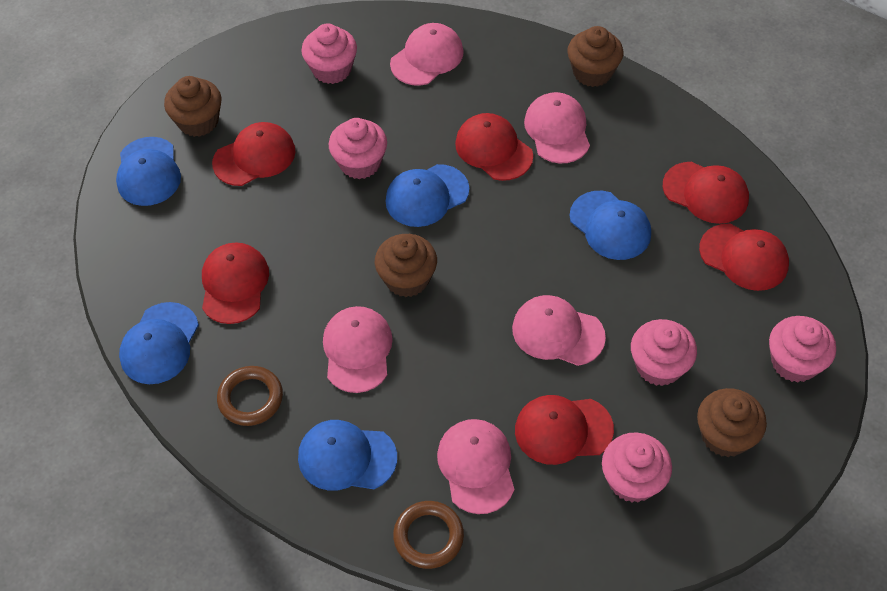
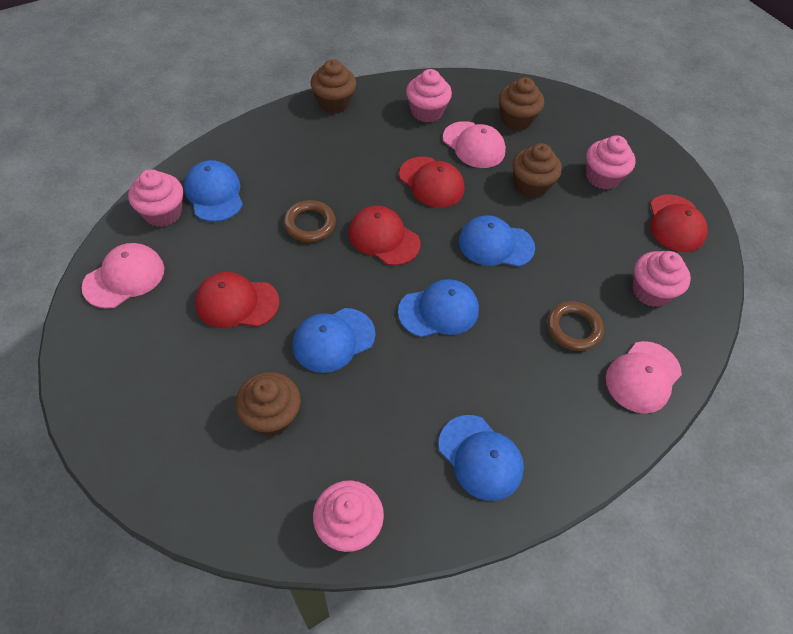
pink cap: [323,306,393,393] [390,23,464,86] [437,419,515,514] [512,295,606,366] [524,92,590,163] = 5 -> [81,243,164,309] [443,121,506,168] [606,341,682,414] = 3
red cap: [202,242,269,324] [212,122,295,186] [455,113,533,181] [515,395,614,465] [663,162,749,224] [699,224,789,291] = 6 -> [195,272,279,328] [349,206,420,266] [399,157,464,208] [650,194,707,252] = 4

